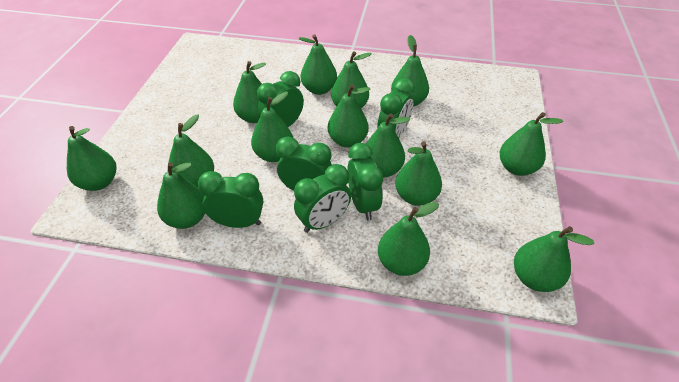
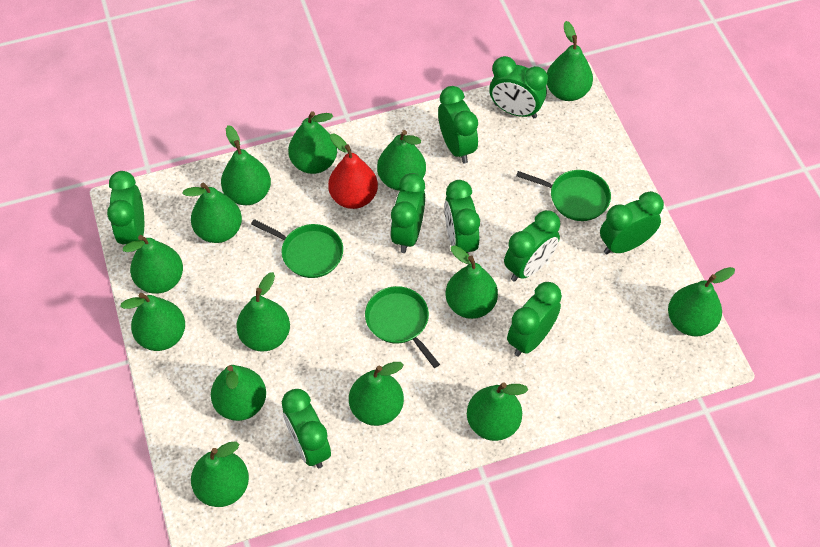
green clock: [198,171,263,228] [257,71,304,127] [276,136,332,191] [294,164,351,233] [347,143,383,220] [377,78,415,138] = 6 -> [107,171,144,252] [282,389,331,468] [390,173,425,253] [438,86,478,163] [444,180,480,253] [489,56,548,118] [504,210,560,282] [507,282,562,356] [600,191,664,254] = 9
green pan: none = 0 -> [251,219,343,278] [365,286,440,368] [516,170,611,221] = 3
red pear: none = 0 -> [328,133,378,209] = 1

